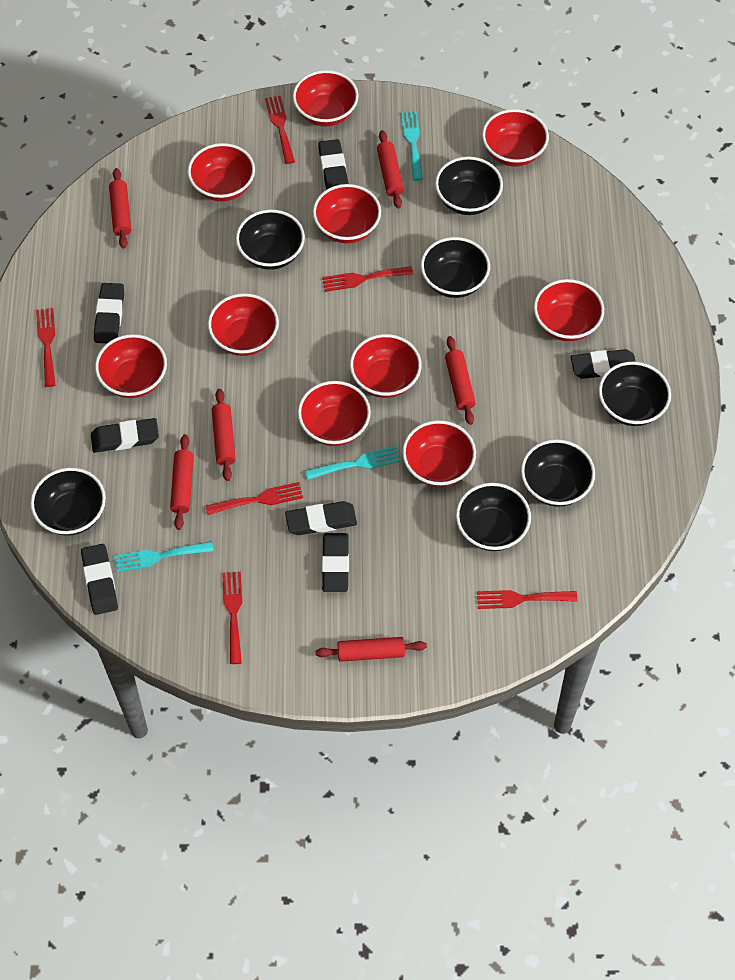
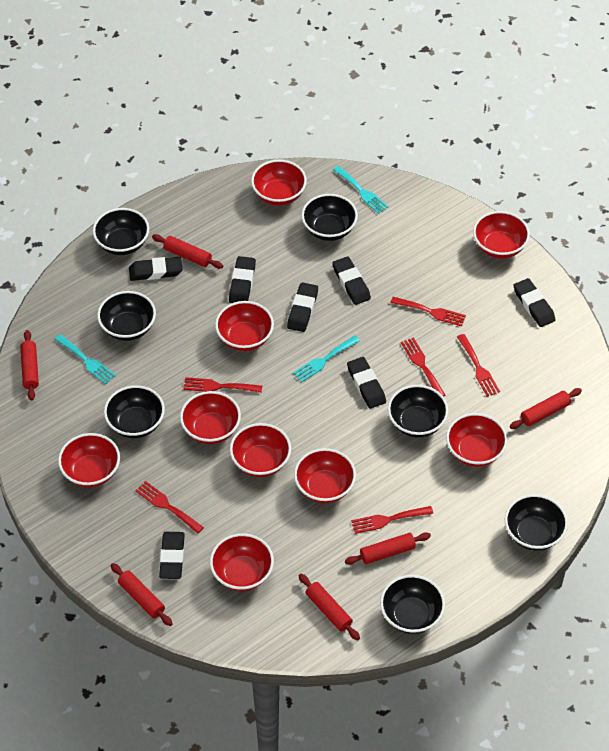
red bowl: [95,334,167,398] [188,143,255,201] [208,293,279,356] [293,70,359,126] [298,381,371,446] [313,184,381,243] [350,334,422,398] [402,420,476,487] [482,109,549,167] [534,279,604,341] = 10 -> [58,433,120,487] [180,391,241,444] [210,533,274,591] [215,301,274,351] [230,423,291,477] [251,160,307,206] [294,448,356,503] [446,413,508,467] [473,211,530,259] = 9

